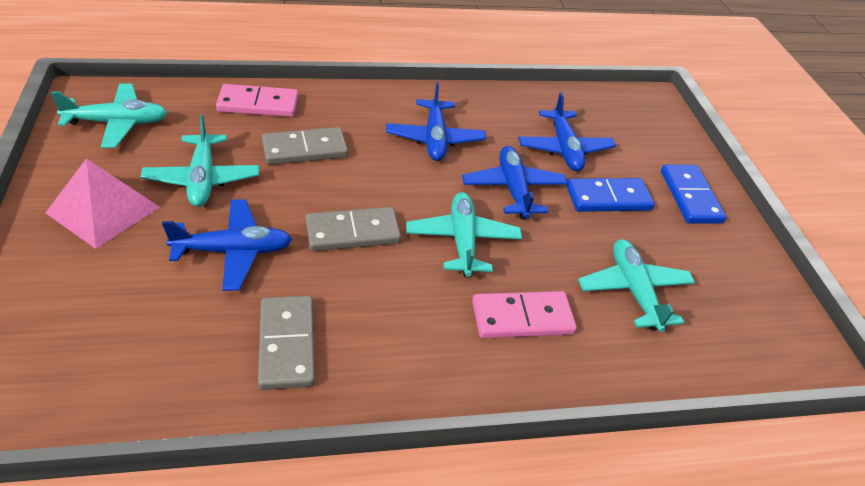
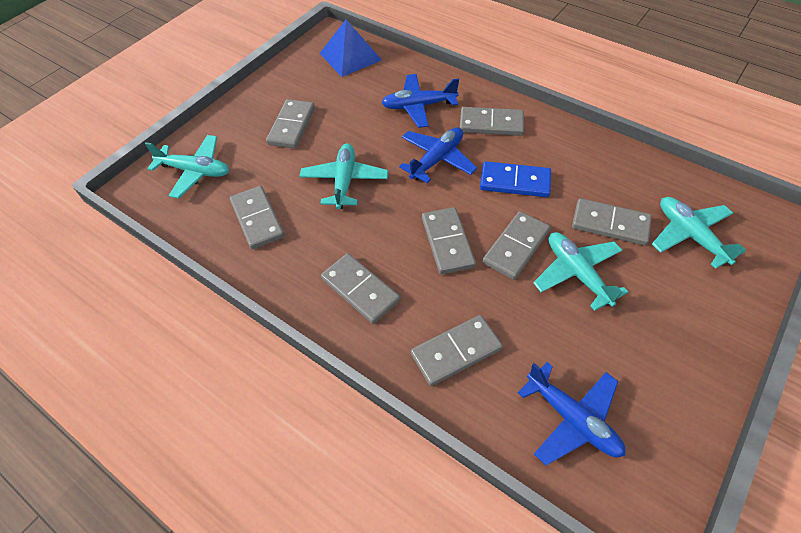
blue domino: [566,178,655,212] [661,164,726,223] = 2 -> [480,161,551,197] = 1
blue plane: [162,199,292,291] [386,82,486,161] [462,146,568,219] [518,92,616,171] = 4 -> [382,74,459,128] [399,127,477,183] [518,362,626,465] = 3
blue pyramid: none = 0 -> [320,19,382,77] = 1
grey domino: [258,296,315,390] [262,127,348,165] [306,207,401,251] = 3 -> [230,186,285,250] [266,99,315,149] [321,253,400,324] [411,315,503,386] [422,207,476,274] [460,107,524,136] [482,211,551,280] [572,198,652,246] = 8
pink domino: [216,84,298,117] [472,291,577,338] = 2 -> none = 0
pink pyramid: [46,158,160,249] = 1 -> none = 0

